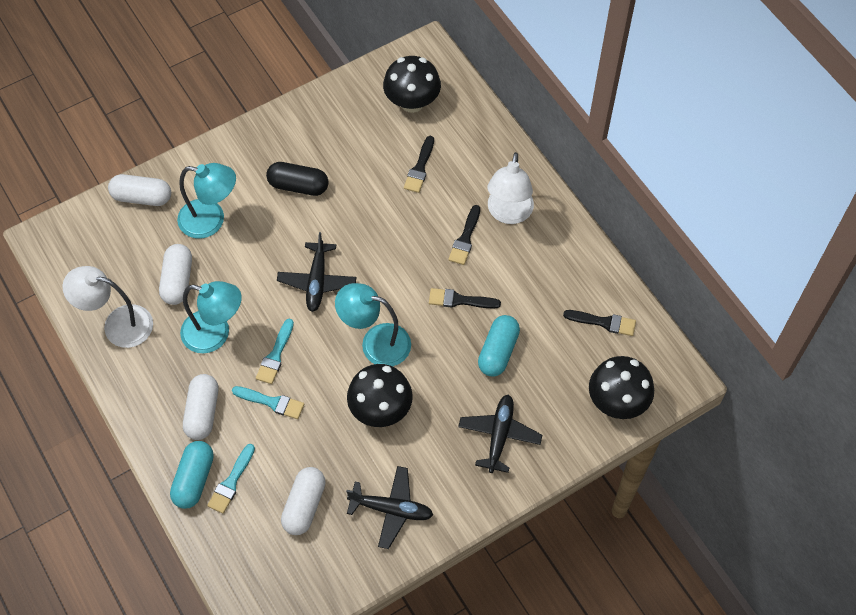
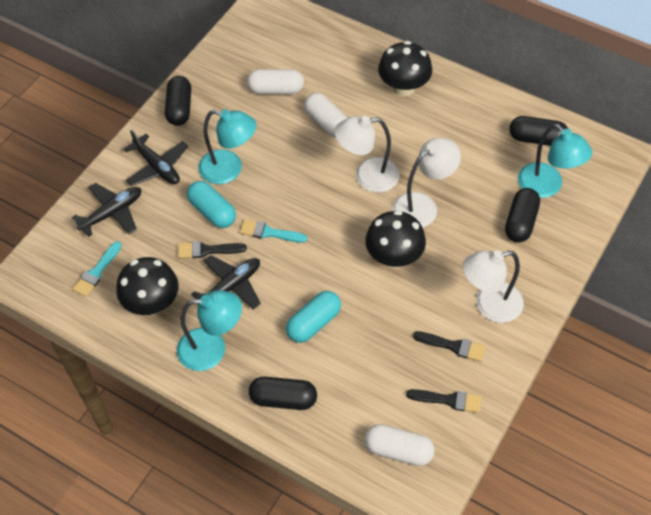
black brush: [404,136,434,193] [429,288,501,309] [448,205,480,265] [563,310,636,336] = 4 -> [178,241,247,258] [406,389,482,413] [413,331,486,362] = 3
black capsule: [266,162,329,196] = 1 -> [165,76,191,126] [249,377,317,410] [505,188,540,243] [509,116,568,146] = 4
turquoise brush: [207,444,255,514] [232,386,304,419] [256,319,294,384] = 3 -> [72,241,122,297] [240,220,308,243] = 2
white capsule: [108,174,171,206] [159,244,192,305] [183,374,218,440] [281,467,326,535] = 4 -> [247,69,304,94] [304,93,347,138] [365,424,435,466] = 3
white lamp: [62,266,153,348] [487,152,534,224] = 2 -> [335,116,400,193] [392,138,461,228] [462,250,524,323] = 3

